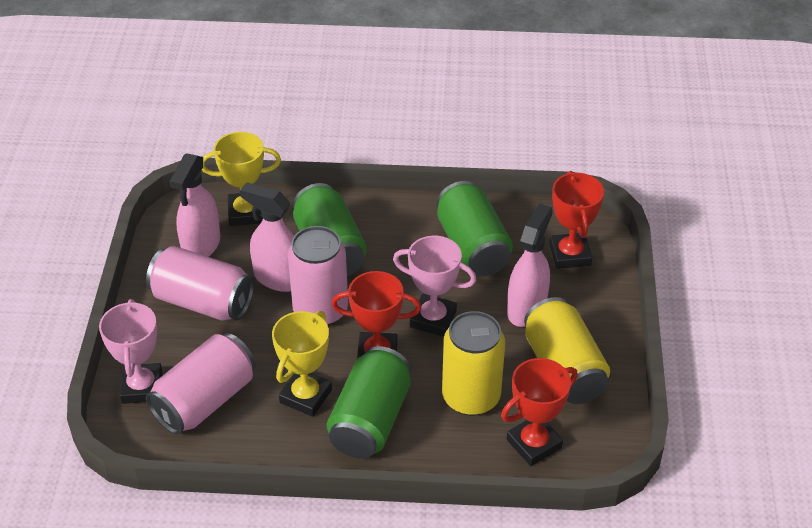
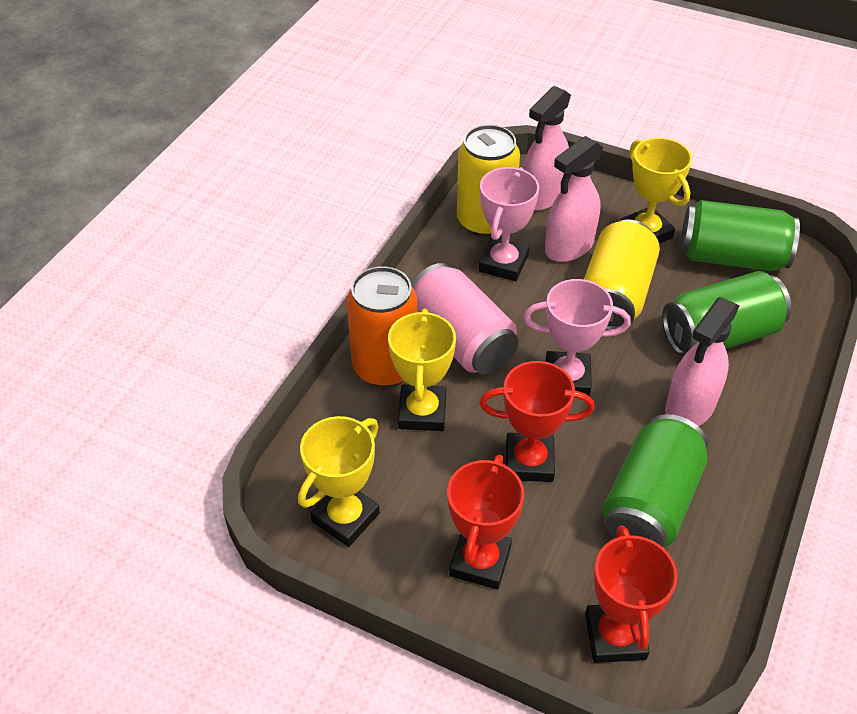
orange can: none = 0 -> [347,266,417,387] = 1
pink can: [146,246,254,321] [146,333,256,435] [288,226,348,326] = 3 -> [411,263,518,375] = 1
yellow trophy: [202,132,281,226] [272,311,332,417] = 2 -> [298,416,380,547] [388,309,456,431] [621,138,692,244] = 3

